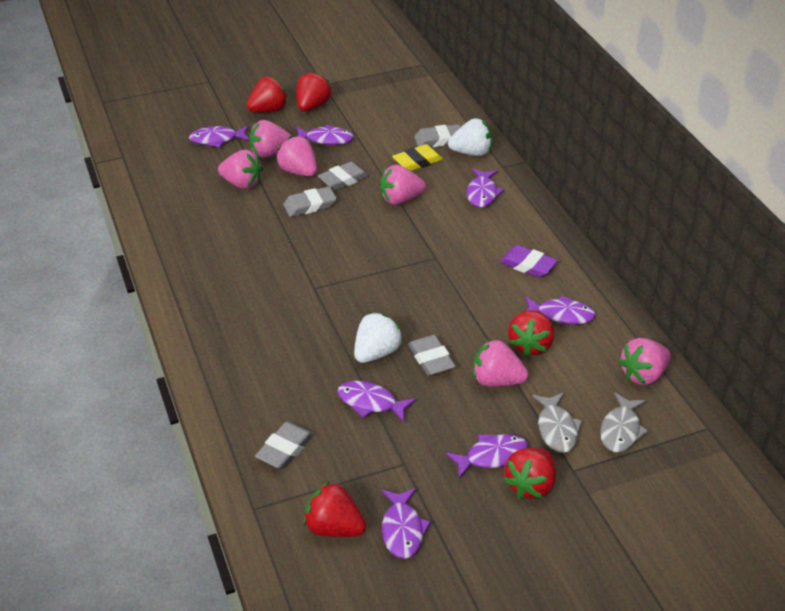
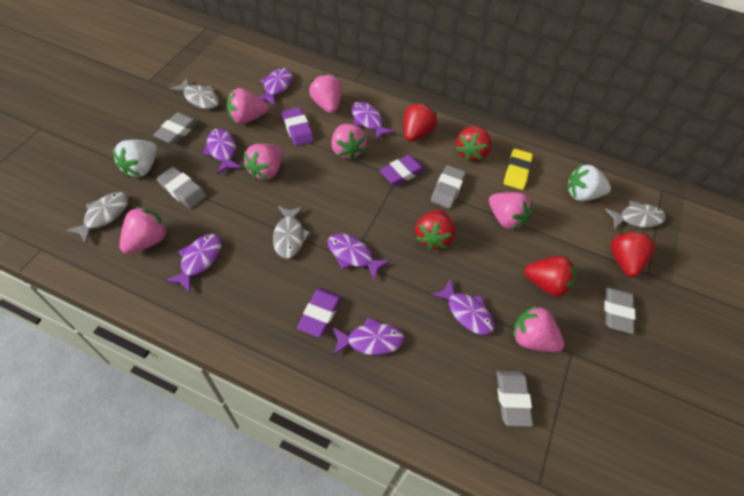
grey fish: [532,393,583,453] [600,392,649,453] = 2 -> [66,192,129,243] [170,77,219,109] [273,206,311,259] [605,201,666,229] = 4
pink strawberry: [218,150,263,189] [249,120,292,158] [276,136,317,176] [380,165,426,205] [473,339,528,387] [618,338,671,385] = 6 -> [120,207,169,254] [227,88,268,124] [244,144,283,180] [309,73,342,114] [331,124,367,161] [489,192,533,230] [513,305,564,352] = 7
purple eraser: [500,245,558,278] = 1 -> [282,107,314,146] [297,288,342,338] [380,155,425,186] = 3

